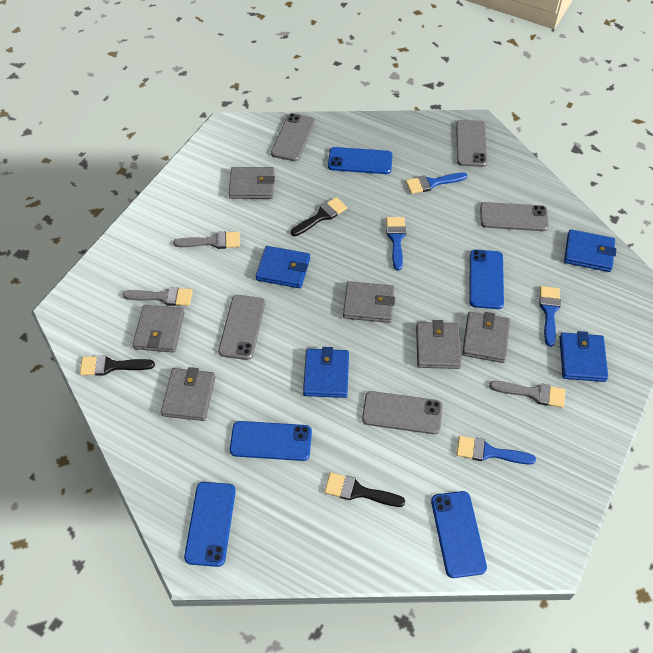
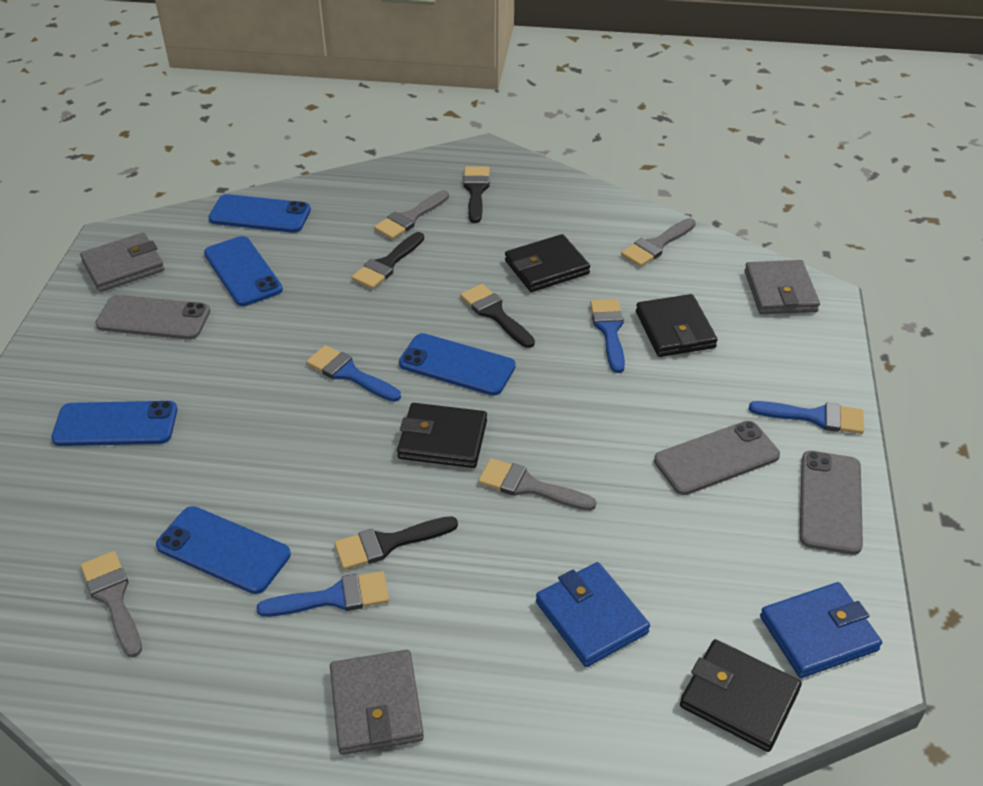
black brush: [80,355,155,376] [291,197,347,236] [324,472,405,507] = 3 -> [334,516,458,570] [352,232,424,289] [460,284,535,348] [463,166,490,223] = 4
black wallet: none = 0 -> [397,403,487,468] [505,234,590,292] [636,294,718,357] [680,639,802,752] = 4
blue wallet: [256,246,310,288] [303,347,349,398] [559,331,608,382] [564,229,616,272] = 4 -> [536,562,650,667] [760,582,882,678] = 2
grey brush: [123,287,193,306] [173,231,240,249] [489,381,565,408] = 3 -> [81,551,142,657] [374,190,449,239] [478,458,596,511] [621,218,696,267] = 4
grey phone: [218,295,265,360] [271,113,315,161] [362,391,443,434] [456,120,487,167] [480,202,549,231] = 5 -> [95,295,210,340] [654,421,780,495] [800,451,863,555] = 3
grey wallet: [133,305,185,353] [161,367,215,421] [229,167,275,199] [343,281,395,323] [416,320,461,369] [462,312,510,363] = 6 -> [80,233,165,292] [330,650,424,755] [745,260,820,314] = 3

